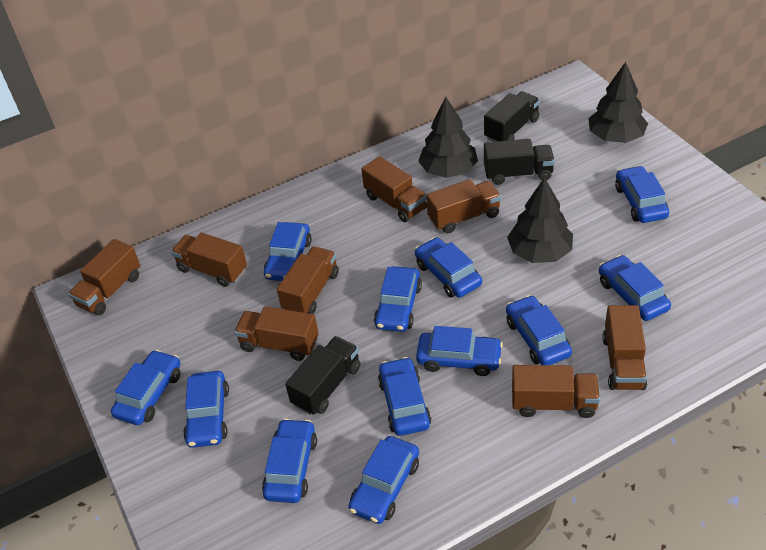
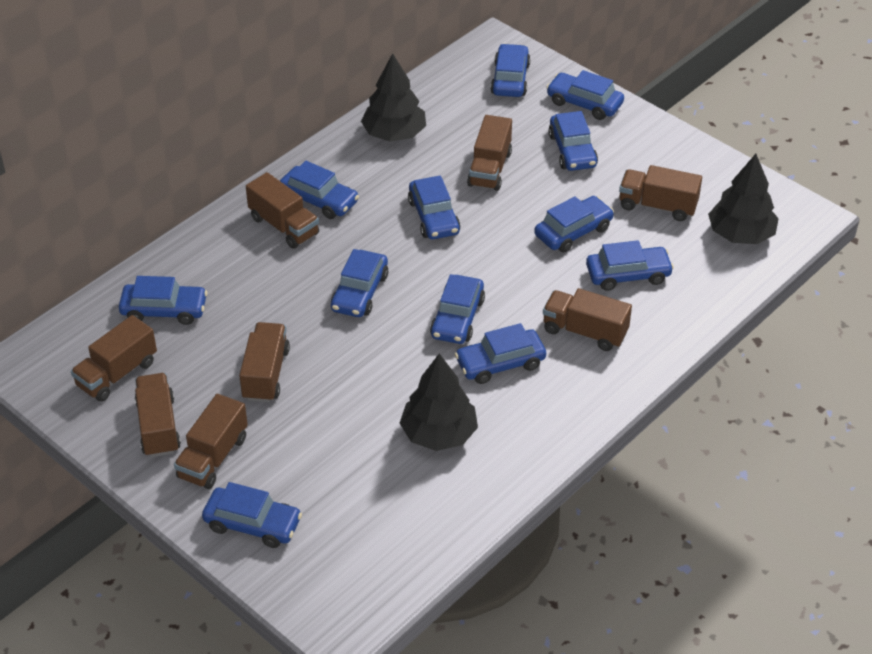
black truck: [285,336,360,415] [484,91,540,142] [484,139,555,185] = 3 -> none = 0

